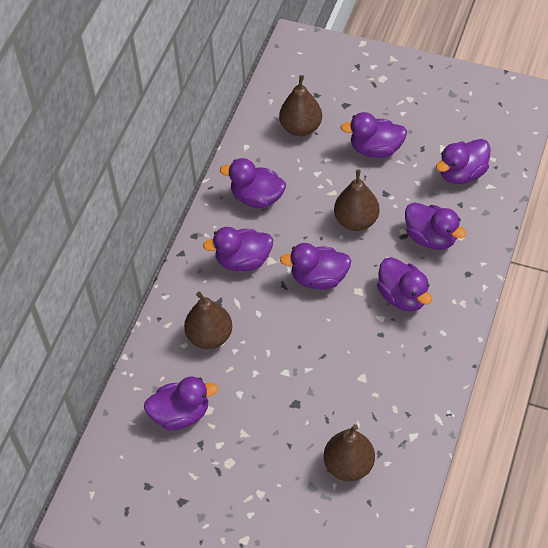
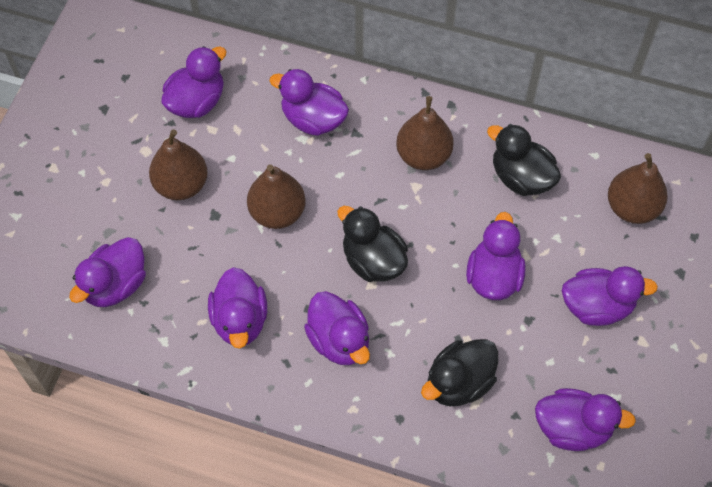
black duck: none = 0 -> [337,206,408,282] [421,339,498,406] [487,124,561,196] = 3

